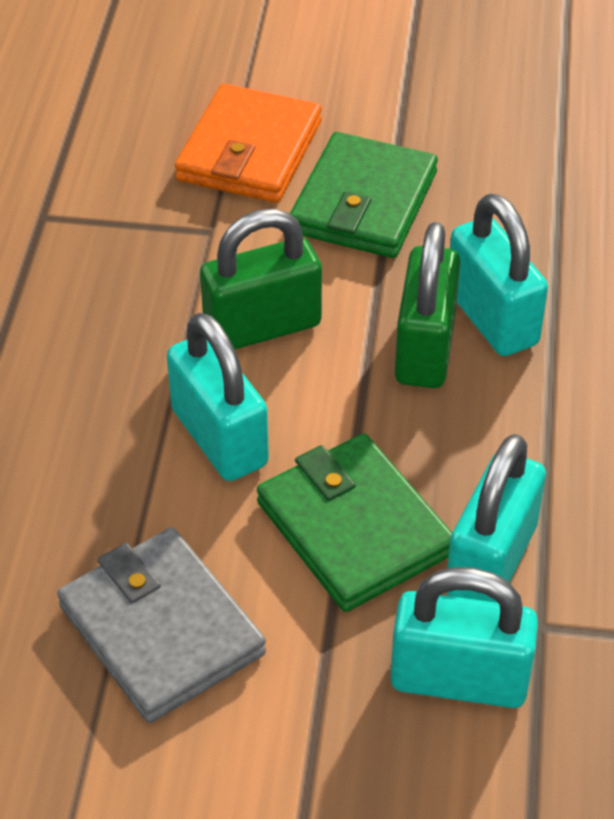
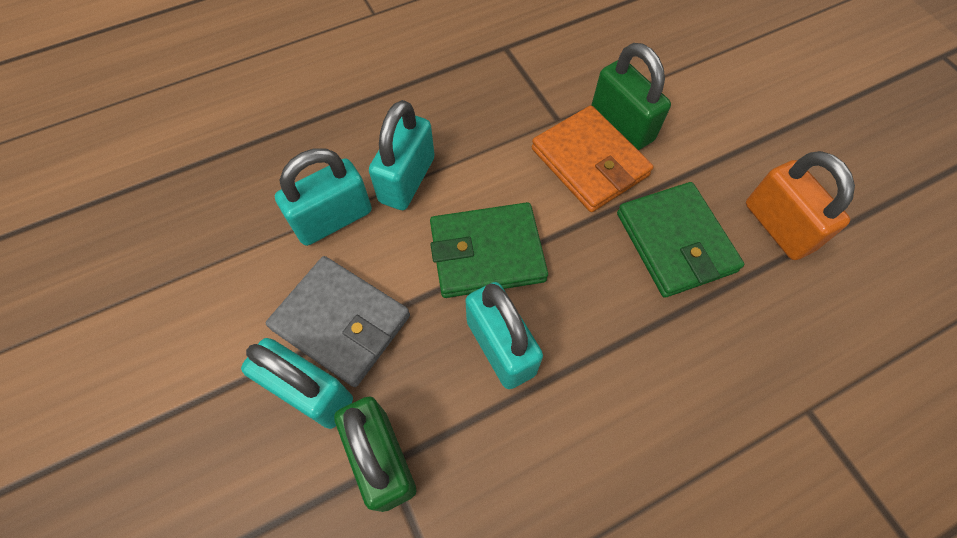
orange padlock: none = 0 -> [746,151,855,260] = 1

